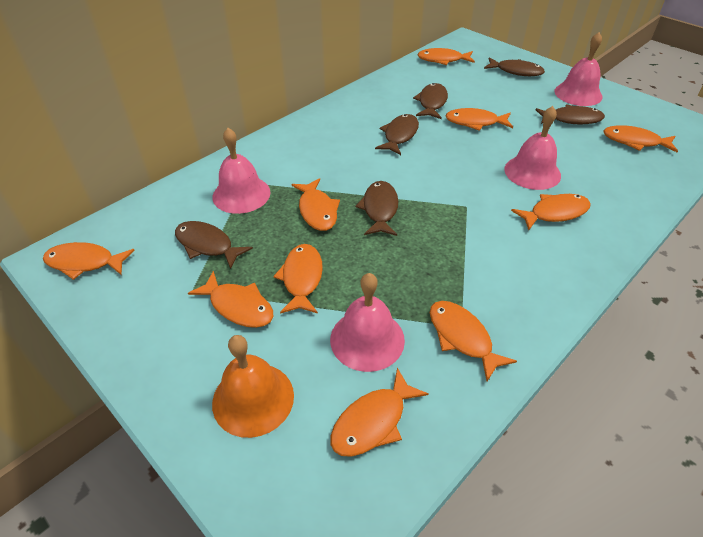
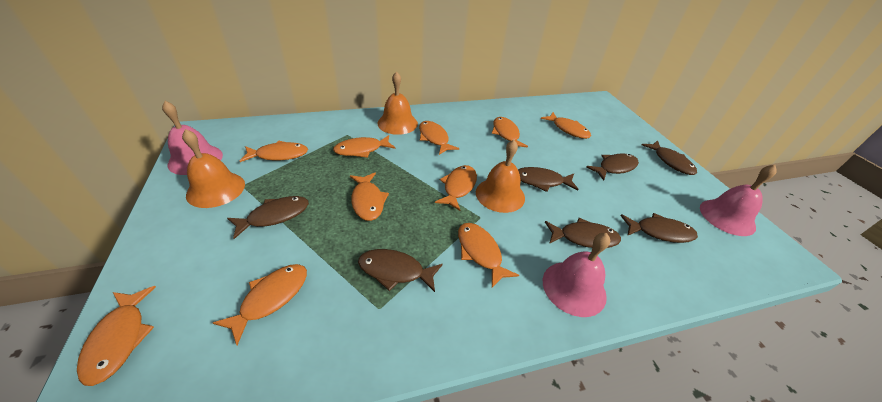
brown fish: [175,221,253,269] [355,181,399,236] [375,114,419,155] [413,83,448,119] [484,57,545,76] [535,104,605,125] = 6 -> [227,196,309,239] [358,249,443,292] [518,167,579,192] [545,218,621,248] [586,153,639,181] [620,213,698,243] [642,141,697,175] = 7
orange bell: [212,335,294,438] = 1 -> [182,129,245,208] [377,71,418,135] [476,140,525,213] = 3
pink bell: [212,128,270,214] [330,273,405,372] [504,106,561,190] [554,32,603,106] = 4 -> [162,101,223,175] [543,233,610,317] [700,165,777,236] = 3

